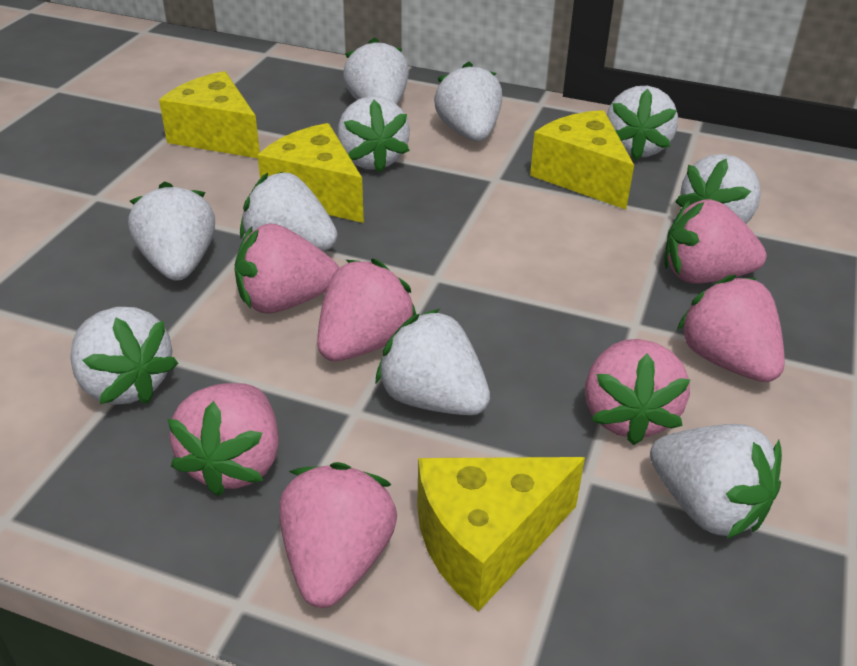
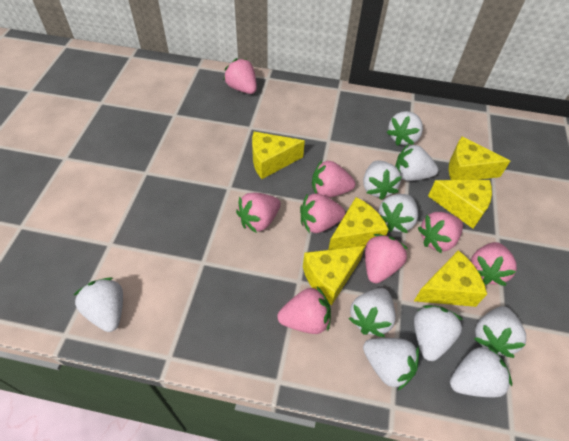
pink strawberry: [168,383,279,496] [235,223,339,313] [279,462,397,608] [317,259,417,361] [585,339,691,445] [664,199,767,284] [677,275,785,382] = 7 -> [224,58,257,94] [236,192,281,233] [277,286,331,334] [300,193,345,233] [312,160,355,198] [365,234,408,283] [418,212,463,253] [471,242,517,286] = 8
yellow cheese: [159,71,260,158] [257,123,364,223] [418,457,585,612] [530,110,634,210] = 4 -> [252,132,305,179] [303,246,365,305] [328,197,389,250] [414,250,487,307] [428,180,492,229] [449,136,510,180] = 6

